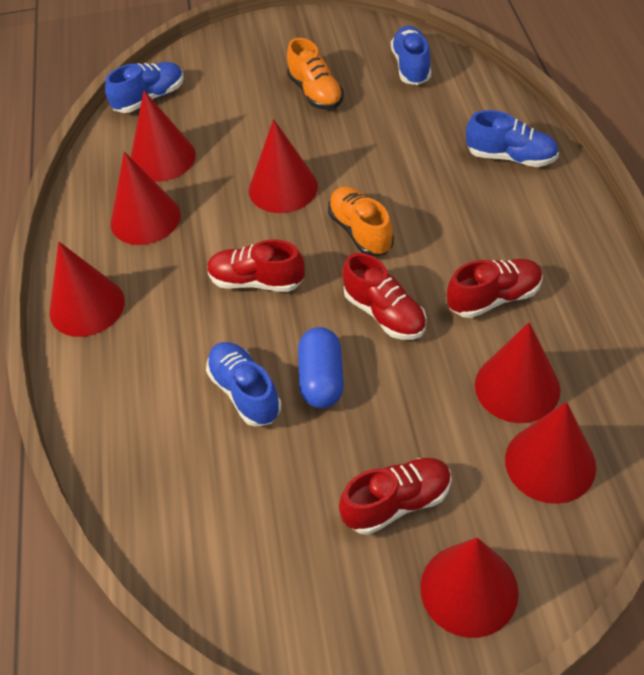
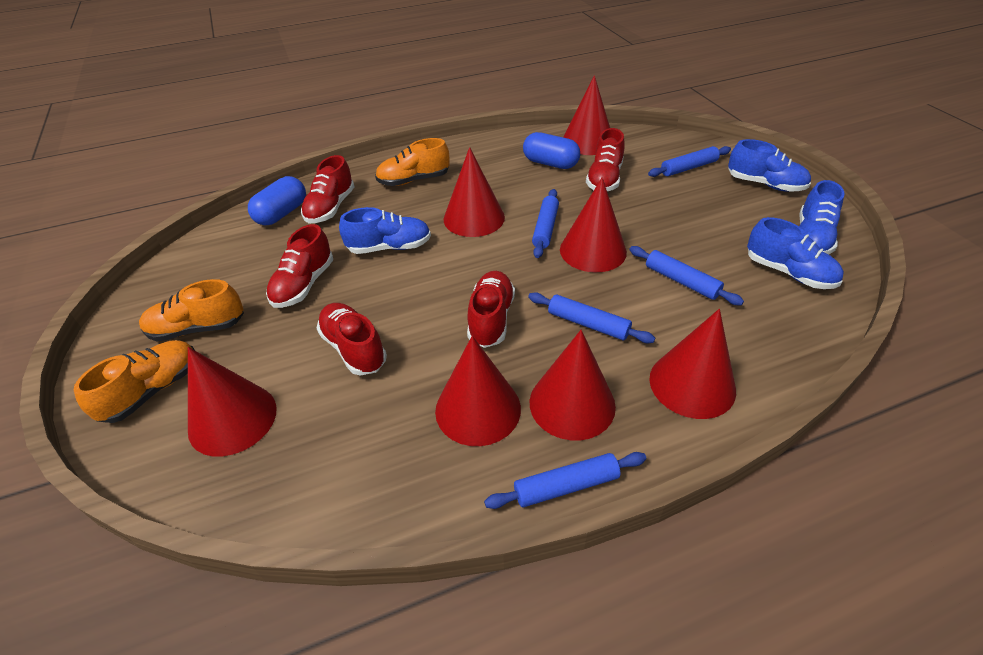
blue capsule: [298,327,344,408] = 1 -> [248,176,306,225] [523,132,580,169] = 2
blue rolling pin: none = 0 -> [484,452,646,509] [528,292,655,343] [532,189,559,258] [629,246,744,305] [648,146,731,177] = 5
orange shoe: [287,38,344,110] [328,186,394,256] = 2 -> [73,340,195,423] [139,279,244,341] [375,138,449,186] = 3
red shoe: [207,240,305,292] [339,458,452,535] [342,253,427,340] [447,259,543,318] = 4 -> [266,224,333,308] [301,155,355,223] [317,303,387,375] [467,271,515,348] [586,128,624,191] = 5

